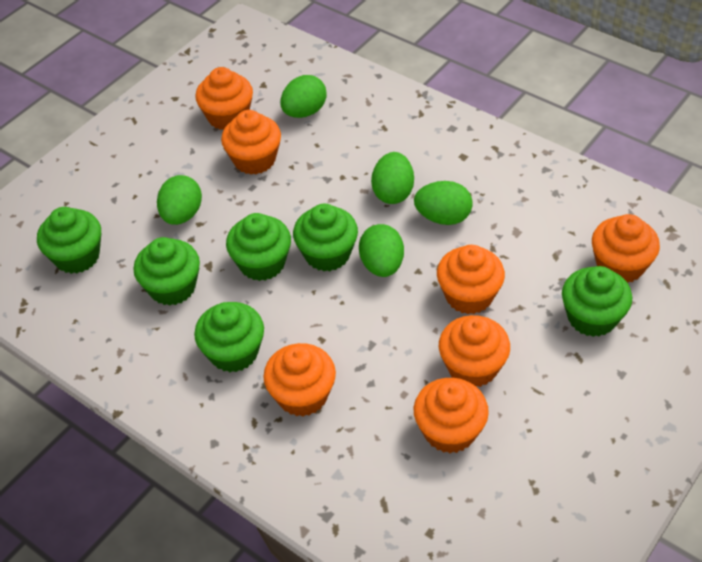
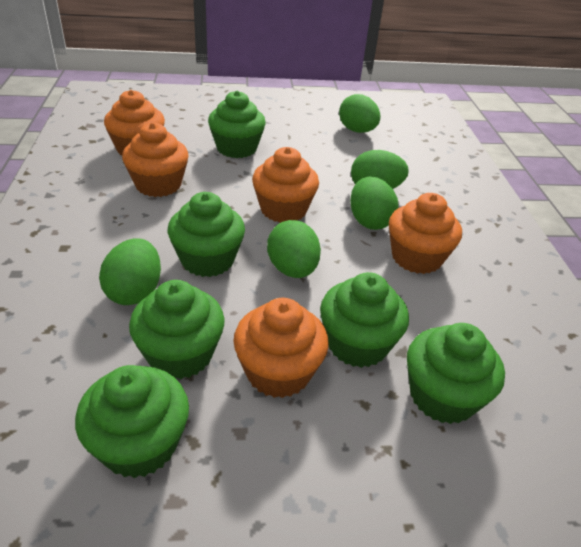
orange cupcake: [195,67,253,130] [221,110,281,175] [263,343,336,416] [414,378,489,453] [437,245,505,314] [439,315,510,387] [592,214,660,283] = 7 -> [104,90,165,155] [122,122,188,197] [233,298,329,398] [252,147,319,223] [389,193,462,274] = 5

